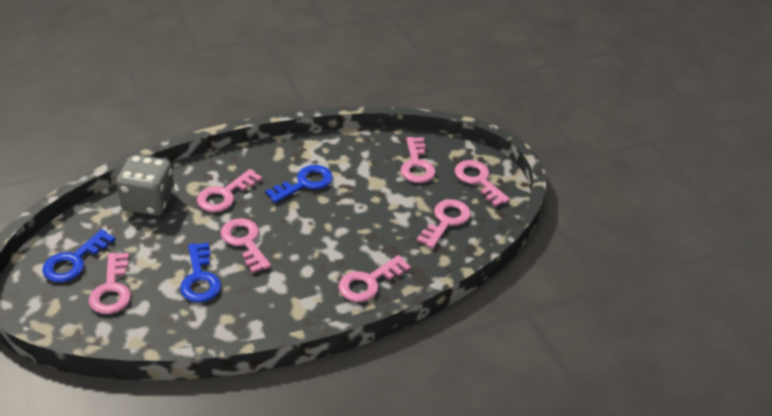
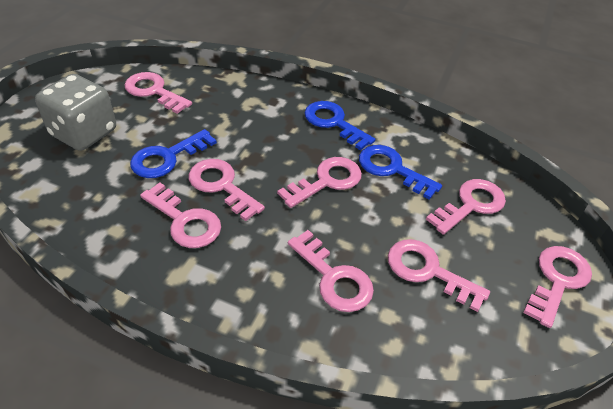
pink key: [89,253,131,314] [197,169,262,212] [220,218,271,273] [338,255,411,302] [401,137,436,183] [416,199,471,249] [455,160,510,207] = 7 -> [124,72,192,114] [140,182,221,248] [188,159,265,221] [277,157,362,208] [288,230,374,312] [388,239,490,312] [426,179,506,235] [523,246,592,328] = 8

